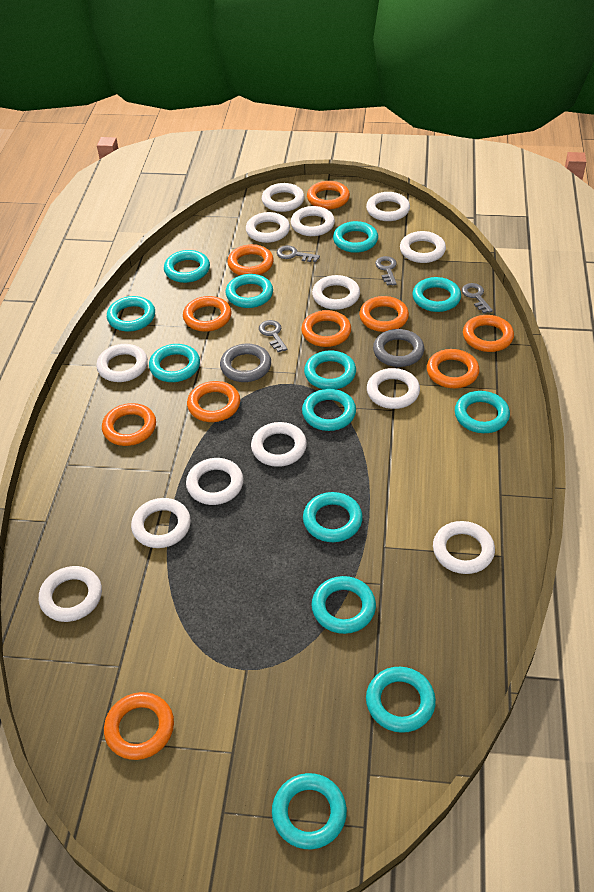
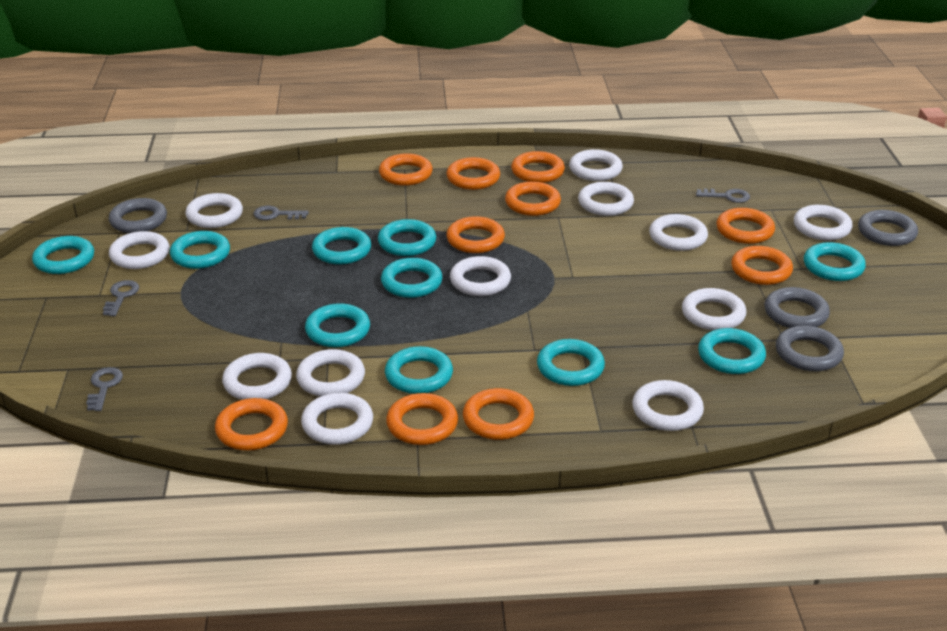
grey ring: [220,343,271,382] [373,329,424,367] = 2 -> [109,198,167,233] [765,287,830,328] [776,325,844,371] [858,210,918,246] = 4
turquoise ring: [107,296,155,332] [149,344,200,382] [164,250,210,283] [226,274,273,308] [272,773,347,849] [302,389,356,431] [303,492,363,542] [304,350,356,389] [312,576,376,634] [333,221,378,253] [366,667,436,733] [412,277,461,312] [455,391,510,433] = 13 -> [32,236,94,274] [170,231,230,269] [305,303,370,347] [312,227,371,265] [378,219,436,256] [381,258,443,298] [385,346,453,394] [537,339,605,386] [698,328,766,374] [804,242,866,281] = 10
white ring: [39,566,102,622] [96,344,148,382] [131,498,191,548] [186,458,244,505] [246,212,290,243] [251,422,307,467] [262,183,304,212] [291,206,335,236] [312,275,360,310] [366,192,410,221] [367,368,420,409] [400,231,446,263] [433,521,495,574] = 13 -> [109,231,170,269] [185,193,243,228] [222,353,292,400] [296,349,365,397] [301,393,373,445] [450,256,511,296] [569,149,623,181] [578,182,634,216] [632,380,704,431] [649,214,708,251] [682,288,746,330] [794,205,853,241] = 12

